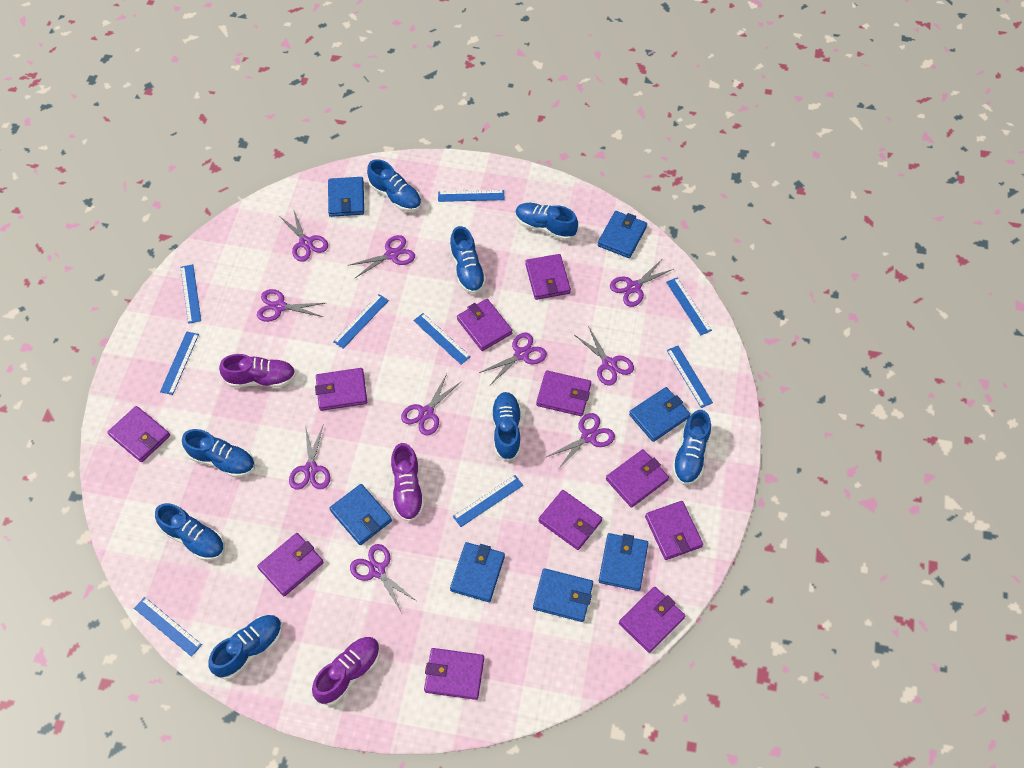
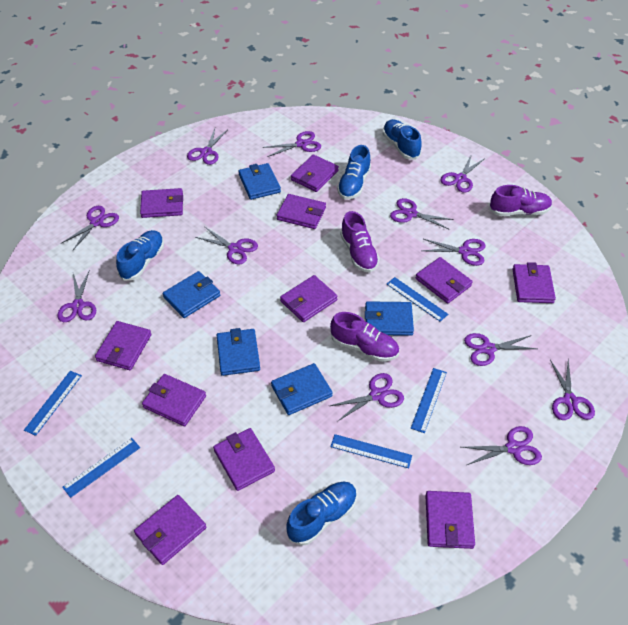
blue ruler: [134,597,202,657] [160,331,199,395] [180,264,201,324] [333,294,389,349] [413,313,471,365] [438,190,505,202] [453,475,523,527] [666,278,712,336] [667,346,713,408] = 9 -> [24,371,82,436] [62,438,140,498] [330,434,412,468] [387,277,448,322] [411,368,447,433] = 5
blue shoe: [155,503,225,561] [182,429,255,478] [208,615,283,680] [367,159,422,212] [450,226,486,294] [491,392,521,461] [515,203,578,241] [672,410,711,485] = 8 -> [116,230,164,281] [286,482,357,546] [337,145,371,199] [383,119,422,159] = 4
blue wallet: [328,177,364,217] [329,484,392,545] [450,542,505,602] [533,568,593,622] [598,211,647,258] [599,533,648,591] [629,387,691,442] = 7 -> [163,271,220,318] [217,328,260,376] [239,163,281,200] [271,363,333,415] [365,301,414,336] = 5
purple scissors: [257,289,325,322] [279,209,328,262] [289,424,330,490] [347,235,415,278] [350,544,418,613] [401,374,462,435] [479,333,547,385] [546,413,615,471] [575,326,634,386] [610,259,673,307] = 10 -> [57,270,96,322] [61,206,119,250] [187,129,227,165] [195,227,258,264] [263,131,321,157] [330,373,404,422] [390,198,454,229] [422,239,485,266] [440,154,484,193] [462,426,542,465] [464,333,537,366] [550,359,595,420] = 12

